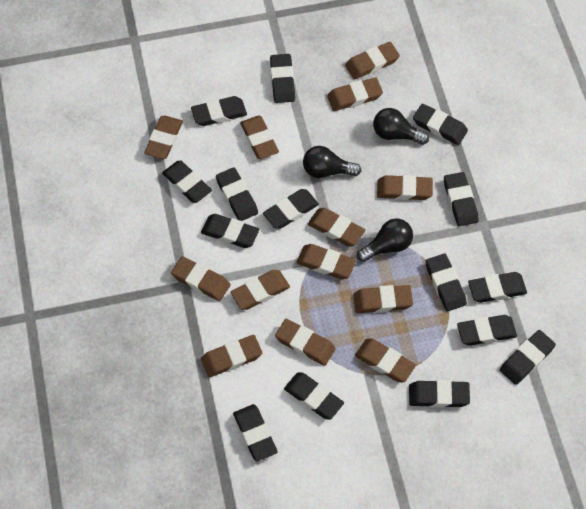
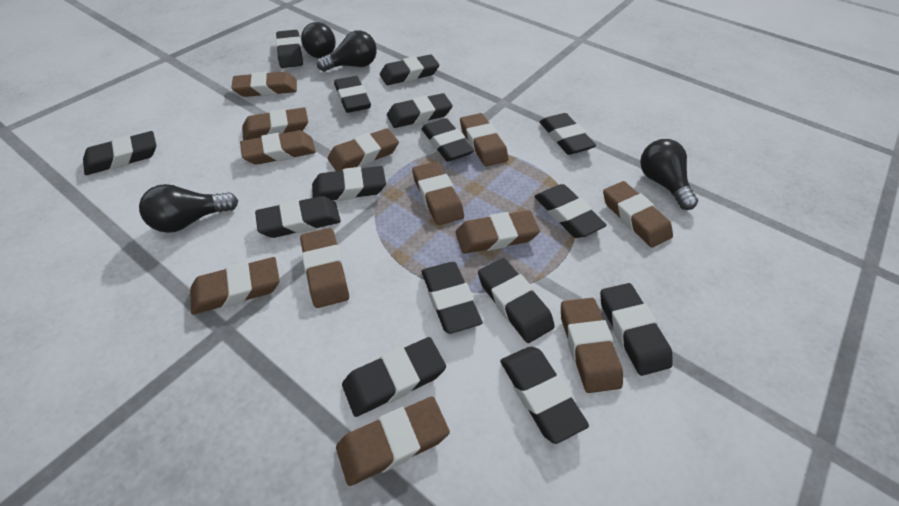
black light bulb: [303,146,361,178] [357,218,413,262] [373,108,429,145] = 3 -> [139,184,238,233] [301,22,336,58] [317,30,377,71] [640,139,698,210] = 4
brown eraser: [144,115,183,159] [171,256,231,301] [201,335,262,378] [230,270,290,310] [240,116,279,159] [275,319,336,366] [297,244,356,279] [308,208,365,247] [327,77,383,111] [345,42,400,79] [353,285,413,313] [355,339,416,382] [377,175,433,200] = 13 -> [190,257,280,315] [231,71,297,97] [240,130,316,165] [242,107,308,141] [300,228,349,308] [328,128,399,171] [336,396,450,486] [412,162,464,225] [456,210,540,254] [460,113,508,166] [561,298,623,393] [603,181,673,248] = 12

